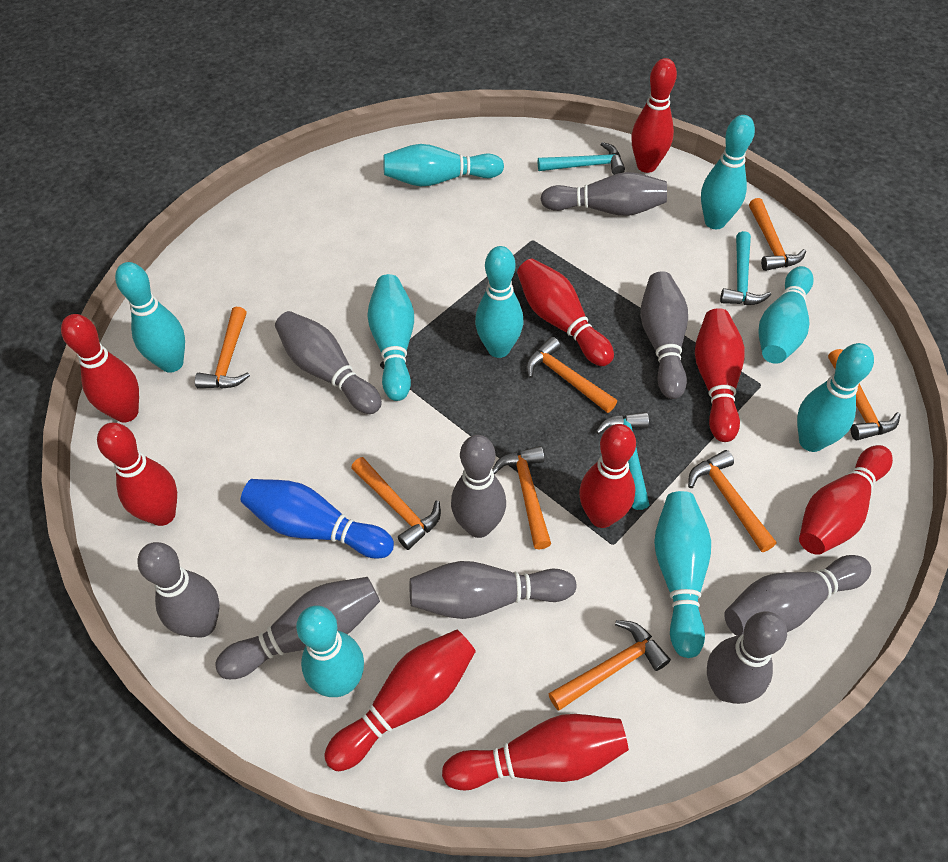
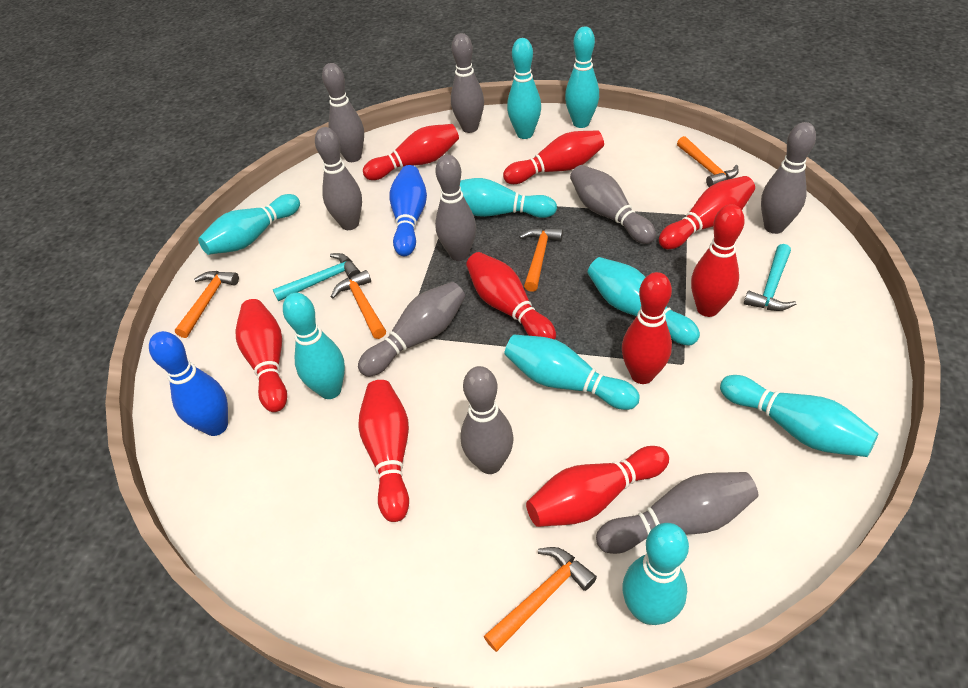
blue bowling pin: [241,479,394,559] = 1 -> [149,331,228,436] [390,165,427,256] = 2
orange hammer: [195,307,250,389] [351,457,441,550] [492,446,551,550] [526,337,617,413] [548,620,671,711] [688,450,776,552] [749,198,806,271] [828,349,901,440] = 8 -> [175,271,239,338] [331,270,386,339] [484,547,597,652] [519,228,563,292] [677,136,738,187] = 5
turquoise hammer: [538,142,625,175] [596,412,649,510] [720,231,771,305] = 3 -> [273,253,360,301] [744,244,796,311] = 2

